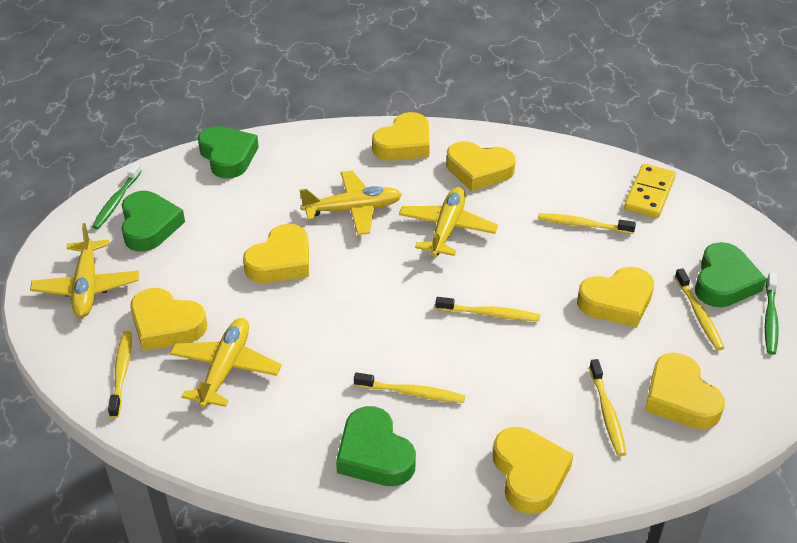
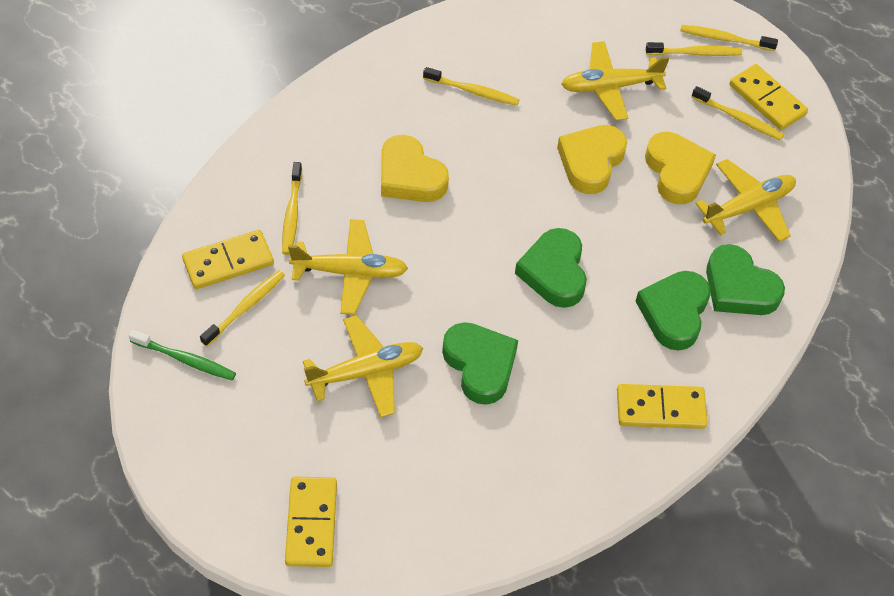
green toothbrush: [92,163,142,229] [765,273,779,355] = 2 -> [129,330,236,381] = 1
yellow domino: [624,164,676,218] = 1 -> [182,230,274,289] [285,477,337,567] [617,384,708,429] [729,64,808,130] = 4
yellow heart: [130,288,207,351] [243,224,309,283] [372,112,430,161] [446,141,516,191] [493,427,573,514] [577,267,654,328] [645,353,725,429] = 7 -> [381,135,449,202] [557,125,627,194] [645,132,716,204] = 3

